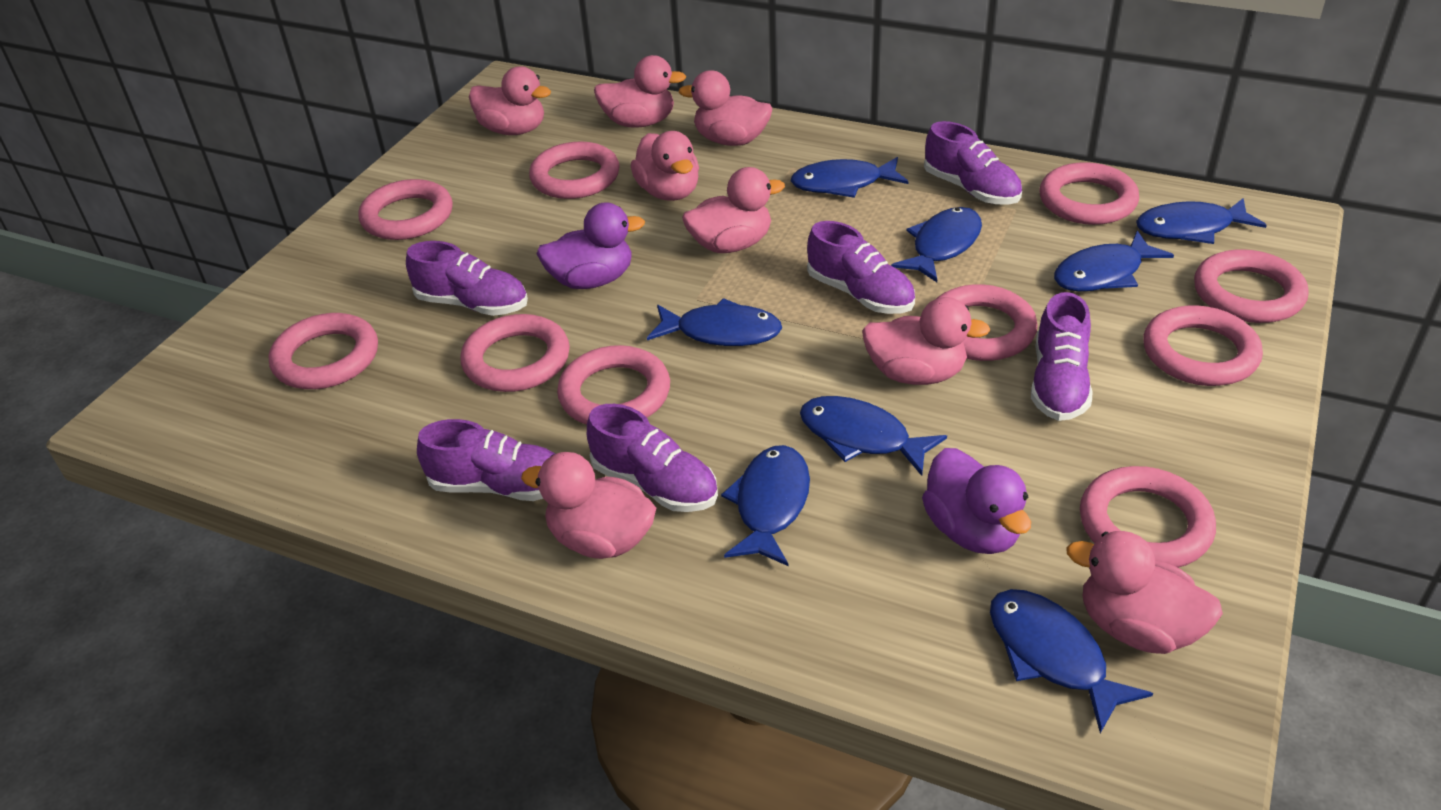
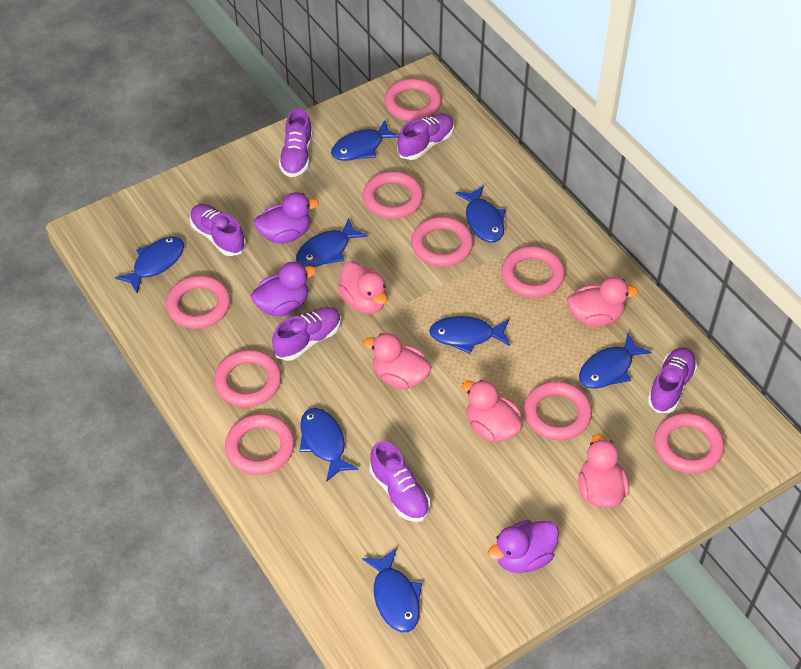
pink duck: [469,66,551,135] [521,452,656,559] [594,55,686,128] [631,131,699,201] [679,70,772,146] [682,167,785,253] [862,297,990,385] [1066,531,1223,654] = 8 -> [338,262,387,314] [363,333,431,390] [462,380,523,442] [567,277,638,327] [578,434,629,508] = 5
pink ring: [269,313,378,389] [358,179,453,240] [460,314,570,392] [529,142,620,199] [557,345,670,425] [936,284,1038,361] [1040,162,1139,225] [1080,466,1216,568] [1143,305,1263,386] [1194,249,1309,323] = 10 -> [166,275,230,329] [214,350,282,407] [225,414,295,475] [363,171,423,219] [384,78,442,121] [411,217,473,267] [501,246,565,298] [523,381,592,440] [654,413,724,474] = 9
purple duck: [536,202,645,289] [922,448,1031,554] = 2 -> [251,262,316,316] [254,192,319,244] [488,520,559,573] = 3

